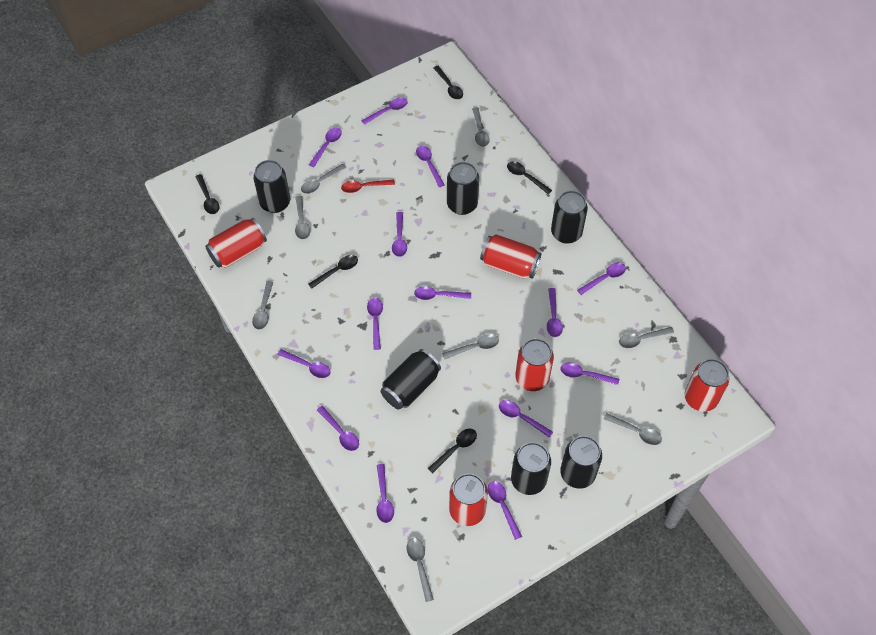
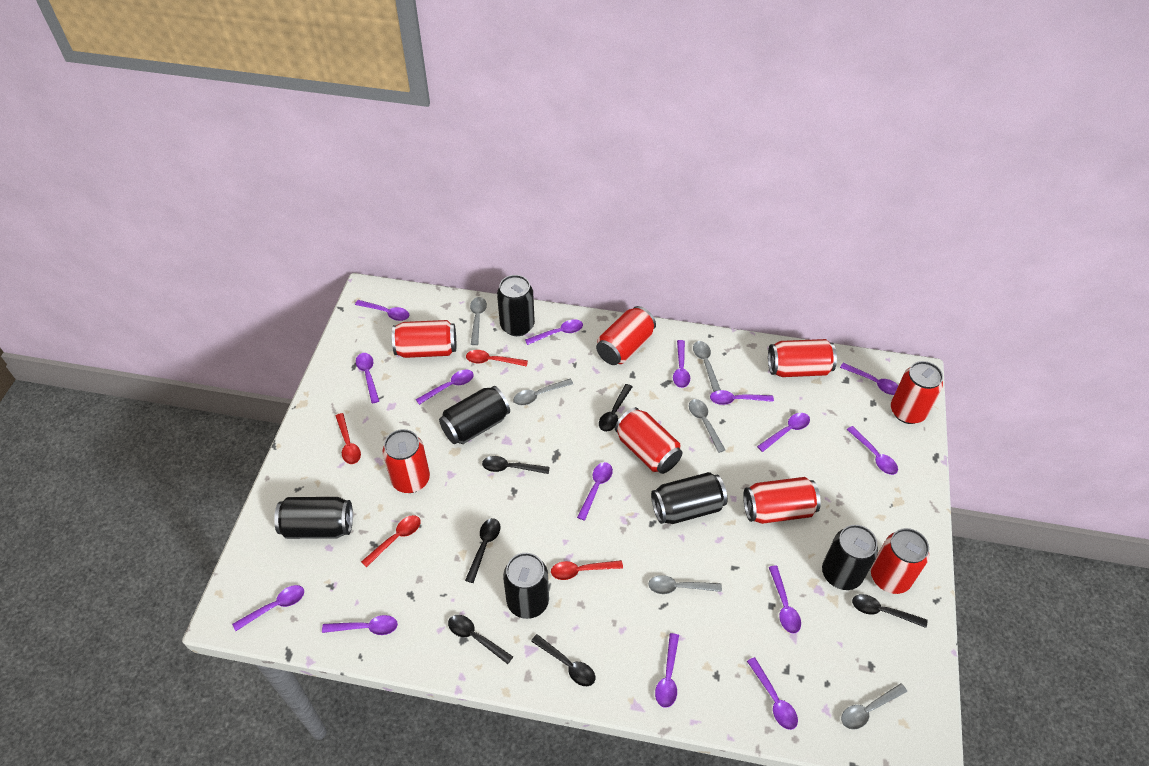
black spoon: [195,174,219,214] [308,255,358,289] [428,429,477,473] [433,66,463,99] [507,161,552,194] = 5 -> [448,615,513,664] [465,518,500,583] [482,456,550,474] [531,634,595,686] [599,384,632,432] [852,594,927,628] = 6
grey spoon: [252,281,273,330] [295,196,310,239] [301,163,347,194] [406,538,434,602] [442,334,499,359] [472,107,490,147] [603,413,662,445] [619,327,674,348] = 8 -> [470,297,487,345] [514,379,573,405] [648,575,722,594] [689,399,725,453] [693,341,721,392] [841,683,907,729] = 6
purple spoon: [277,349,331,378] [309,127,342,167] [317,406,359,451] [361,97,408,125] [367,298,383,350] [376,464,394,523] [392,212,407,257] [414,286,471,300] [416,146,445,187] [487,481,522,540] [499,400,553,438] [547,288,563,337] [560,362,619,385] [577,263,626,295] = 14 -> [232,585,304,631] [322,615,398,635] [355,300,409,321] [356,353,379,403] [416,370,474,405] [525,319,583,345] [577,462,613,521] [655,633,679,708] [673,340,690,388] [710,390,774,405] [747,657,798,730] [757,413,810,452] [769,566,801,634] [840,363,899,395] [847,426,898,475] = 15
red can: [205,218,267,268] [449,473,488,526] [480,234,541,279] [515,338,554,391] [684,359,730,412] = 5 -> [383,429,430,493] [392,320,456,358] [596,306,656,365] [615,407,682,474] [743,477,821,524] [768,339,837,377] [871,528,929,594] [891,361,943,424] = 8
red spoon: [341,179,395,193] = 1 -> [336,413,361,464] [361,515,421,567] [466,350,528,367] [551,560,623,580] = 4

